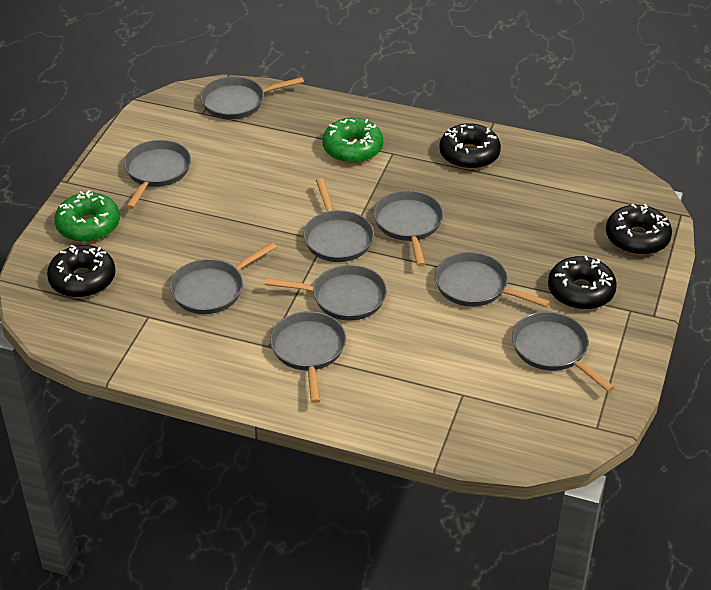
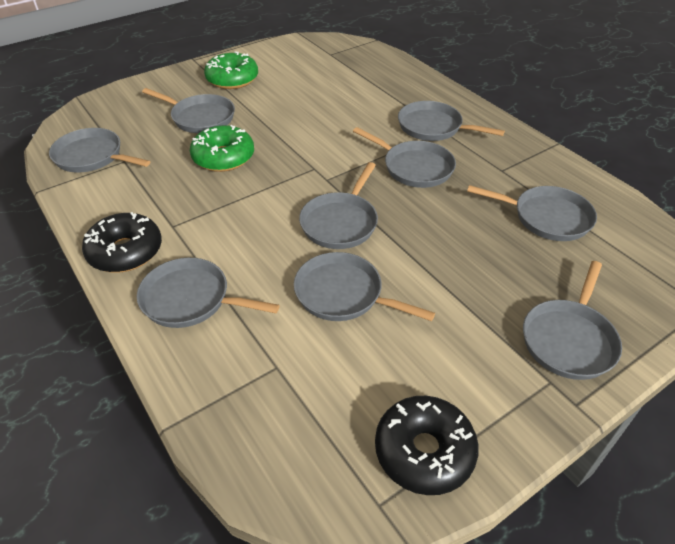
black donut: [47,245,116,298] [439,123,501,169] [548,255,617,310] [606,204,672,255] = 4 -> [82,212,162,273] [375,396,479,495] = 2

